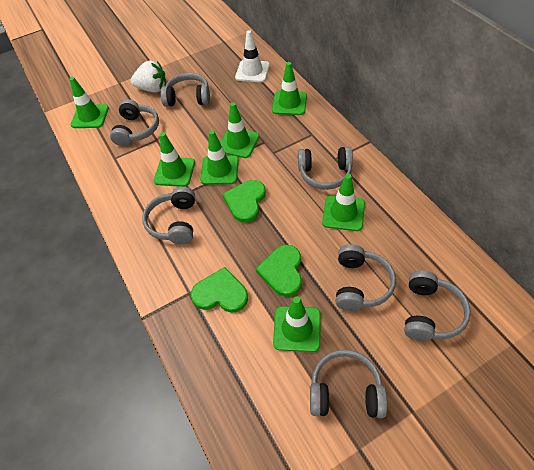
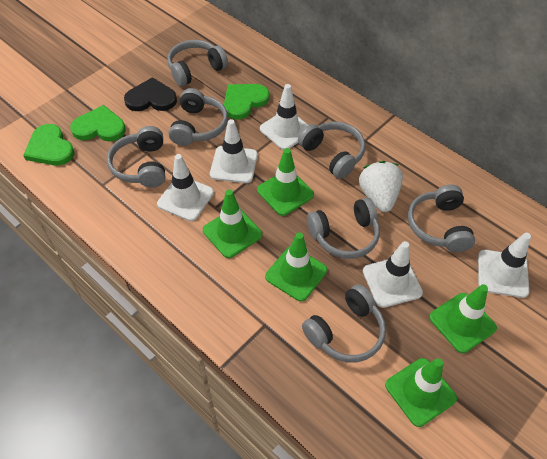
black heart: none = 0 -> [124,77,177,111] = 1
green traffic cone: [69,77,109,128] [154,132,195,187] [200,130,239,185] [220,102,260,158] [272,62,307,115] [273,296,321,352] [322,174,365,231] = 7 -> [203,189,262,258] [257,148,314,216] [265,232,327,302] [385,358,457,427] [429,284,497,353] = 5
white traffic cone: [235,30,270,82] = 1 -> [157,154,214,221] [210,119,258,183] [260,84,308,150] [363,241,423,308] [478,233,531,298] = 5

